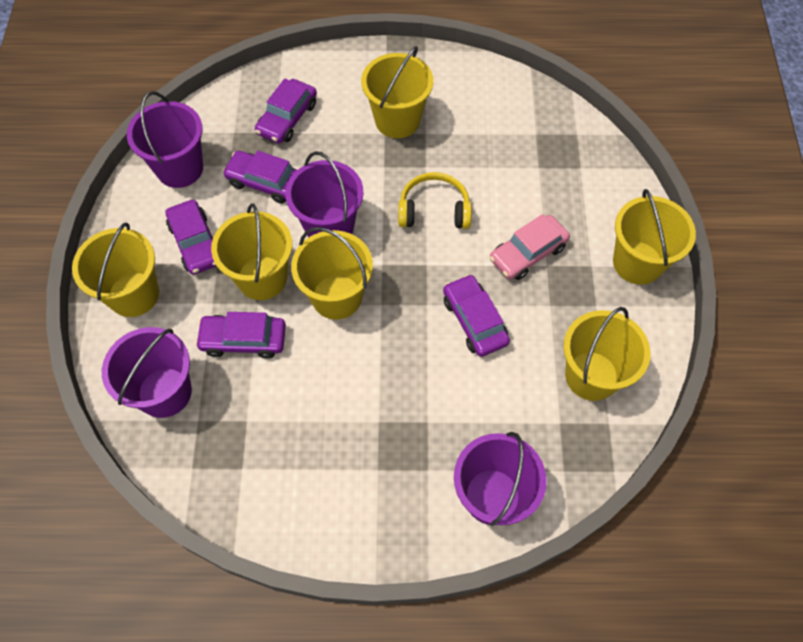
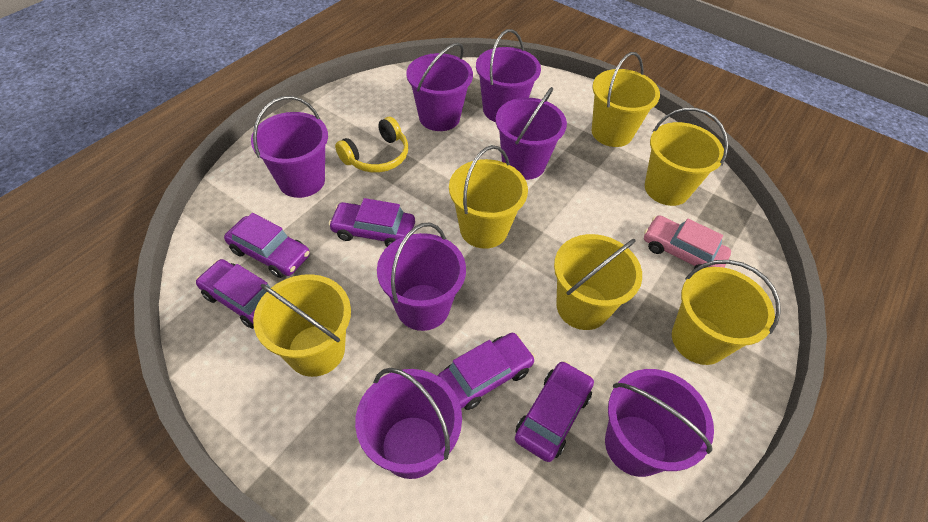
purple bucket: [102,327,192,418] [127,91,203,188] [285,151,363,238] [454,432,547,526] = 4 -> [251,96,328,198] [355,368,462,479] [377,223,466,331] [406,43,473,131] [476,29,541,122] [496,87,567,180] [605,369,714,477] = 7

